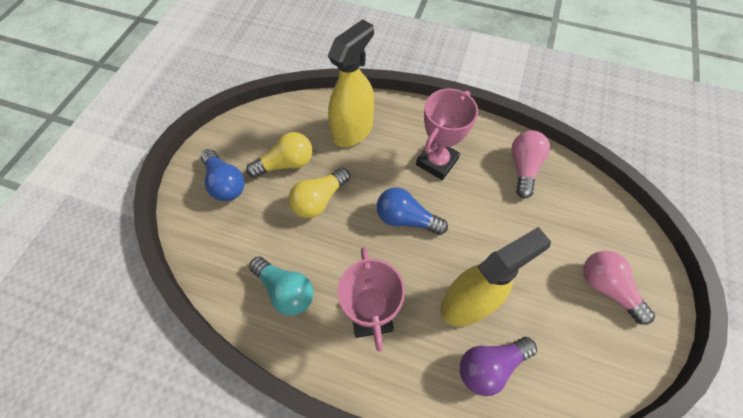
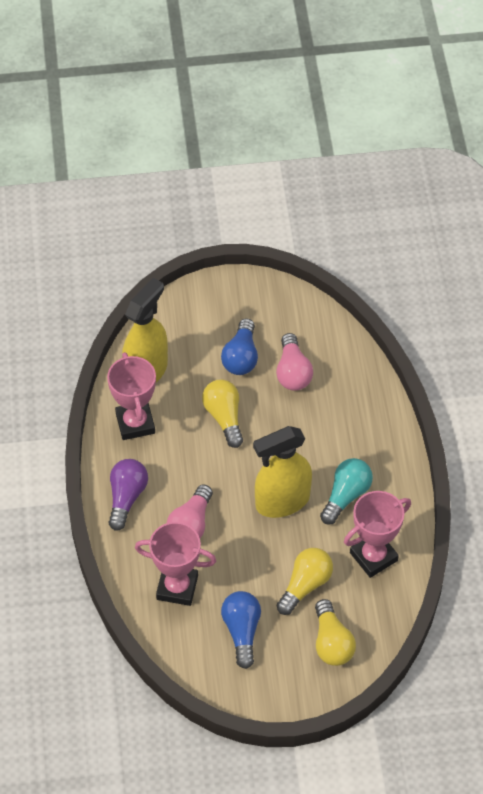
pink trophy: [338,247,405,352] [416,89,478,180] = 2 -> [107,352,156,440] [135,522,216,606] [344,491,411,578] = 3
yellow light bulb: [246,132,312,178] [289,167,350,218] = 2 -> [202,379,243,448] [276,548,333,615] [315,599,356,666] = 3

